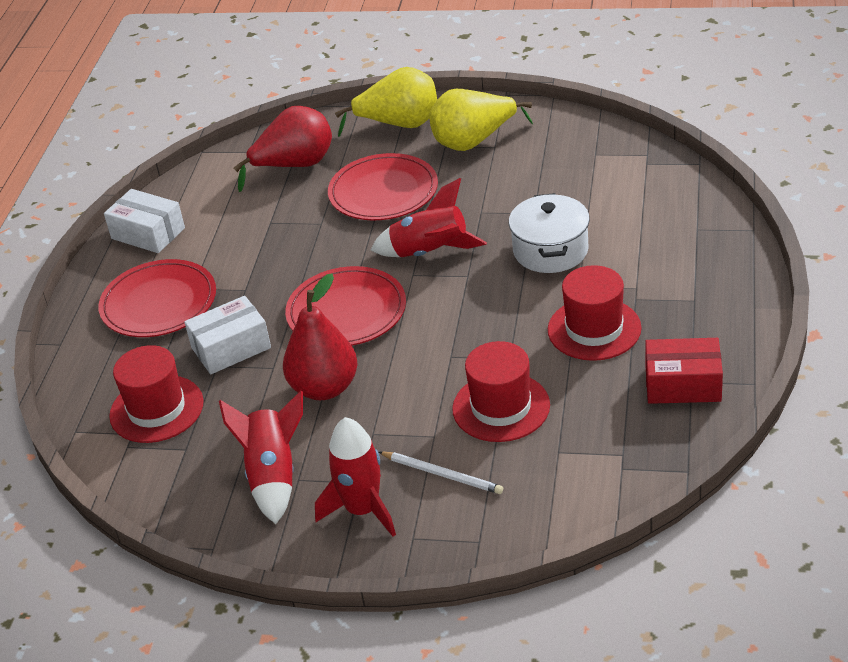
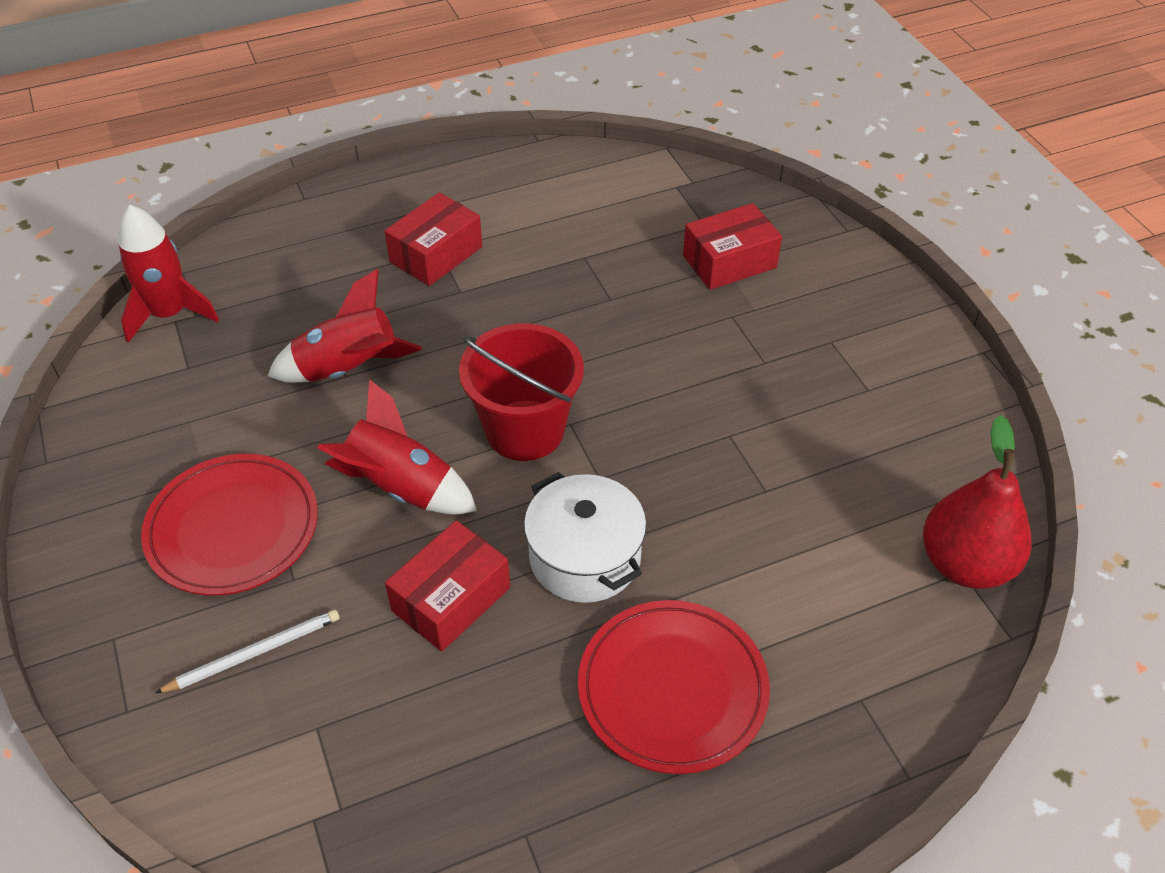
red box: [645,338,723,404] = 1 -> [385,193,482,286] [385,520,510,651] [683,203,782,290] = 3
red bucket: none = 0 -> [459,323,584,461] = 1
red hat: [109,345,204,443] [452,341,550,442] [548,265,642,361] = 3 -> none = 0
red pear: [233,106,332,192] [283,274,358,400] = 2 -> [923,415,1032,589] = 1
red plate: [98,259,216,337] [285,266,406,346] [328,153,438,220] = 3 -> [141,454,318,595] [578,600,770,774] = 2
white box: [104,189,185,253] [184,296,271,374] = 2 -> none = 0
yellow pear: [335,67,437,137] [429,89,533,151] = 2 -> none = 0

